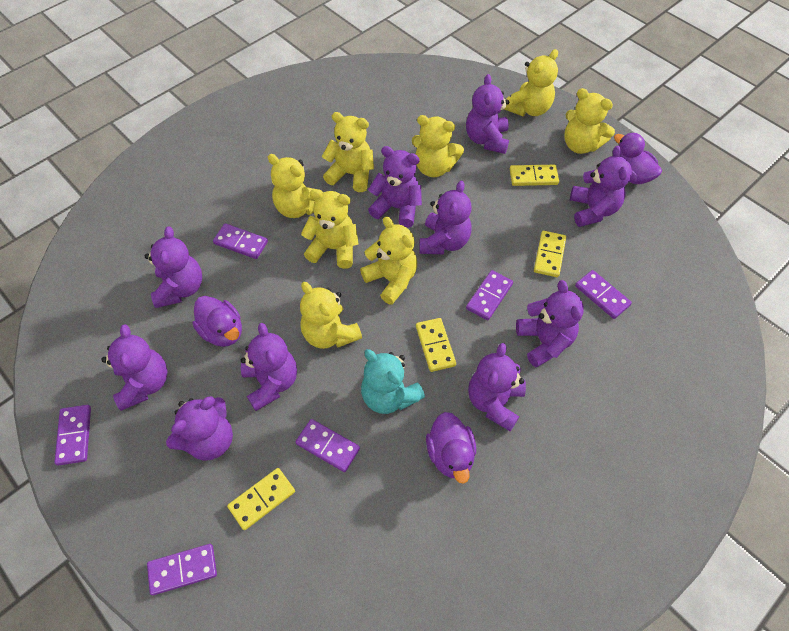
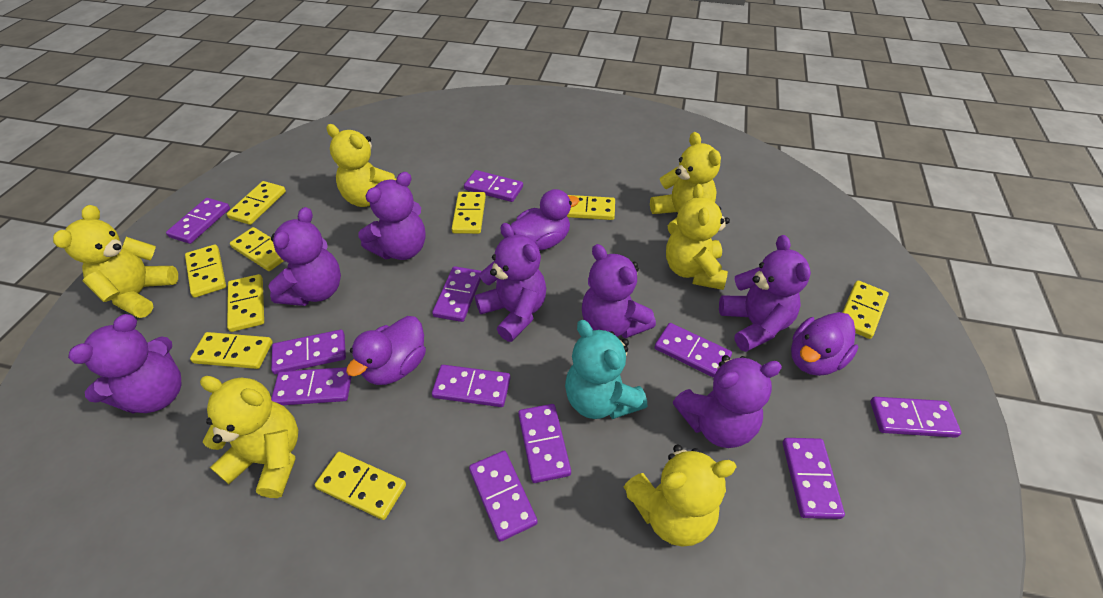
purple domino: [54,405,91,465] [147,544,217,595] [213,223,268,259] [296,419,360,472] [466,270,513,320] [575,270,632,319] = 6 -> [166,198,230,244] [271,330,346,374] [271,367,352,405] [432,266,482,322] [432,365,510,407] [464,170,523,202] [469,451,538,542] [518,404,571,483] [655,323,732,378] [783,438,845,519] [870,397,961,438] = 11
purple teddy bear: [101,324,167,411] [145,226,202,308] [166,396,233,461] [241,323,297,411] [368,146,422,228] [419,181,472,254] [466,74,509,154] [468,343,526,431] [516,280,584,367] [570,146,632,227] = 10 -> [68,314,181,414] [268,207,341,306] [358,172,426,260] [475,223,546,342] [582,244,656,338] [673,355,782,448] [719,235,811,352] = 7
yellow domino: [227,468,295,530] [416,318,456,372] [510,165,559,186] [534,231,566,277] = 4 -> [185,245,226,298] [190,332,273,369] [227,181,286,225] [227,274,264,332] [230,227,284,271] [315,452,406,520] [452,192,486,234] [567,195,615,220] [842,281,889,339] = 9
yellow teddy bear: [268,154,323,218] [300,282,362,349] [301,189,359,269] [322,112,374,192] [360,217,417,305] [412,115,464,177] [504,49,558,116] [564,88,615,154] = 8 -> [53,205,178,318] [200,376,298,498] [326,124,397,207] [624,445,737,547] [650,132,721,234] [666,184,730,290] = 6

